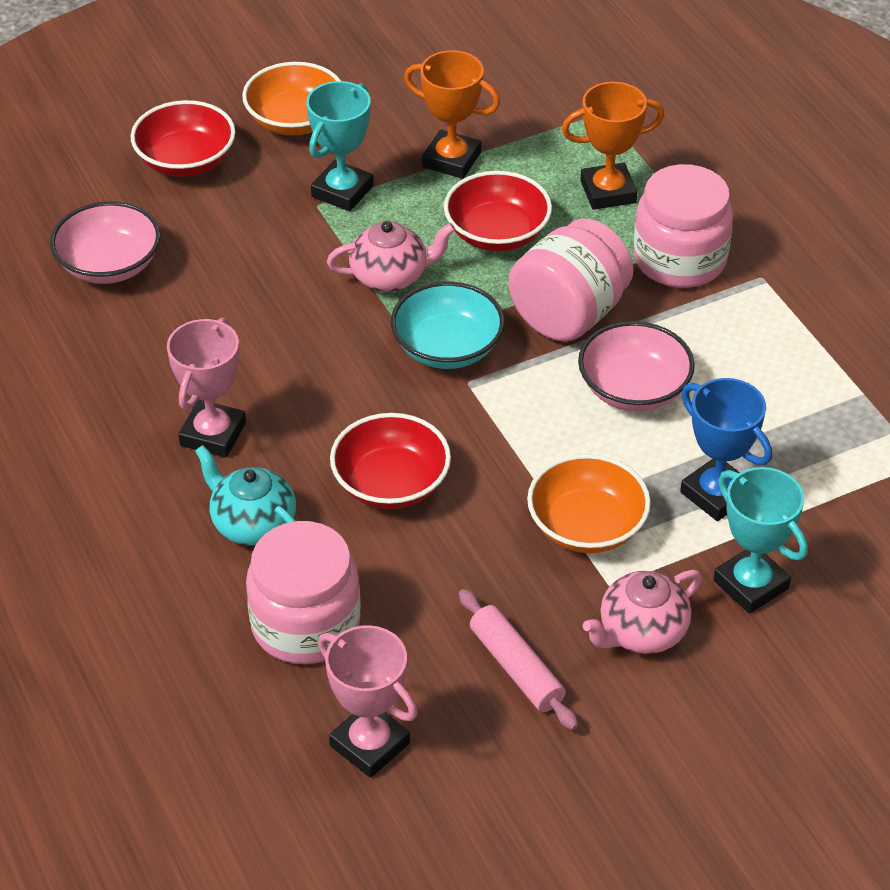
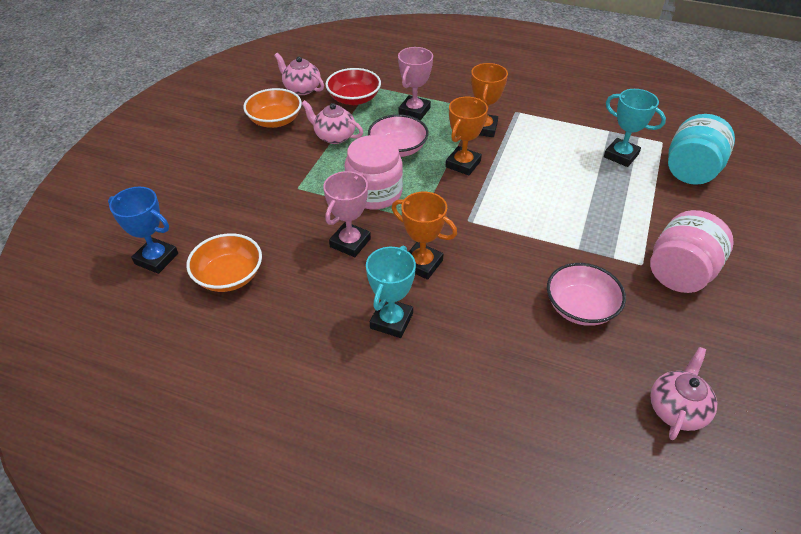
orange trophy: [404,50,500,179] [562,82,665,210] = 2 -> [392,192,457,280] [446,97,488,176] [471,63,508,137] = 3
pink jar: [246,521,361,664] [509,219,633,342] [634,164,733,288] = 3 -> [345,135,403,210] [650,210,734,293] = 2
pink rolling pin: [459,589,578,730] = 1 -> none = 0
pink teapot: [327,221,455,292] [583,570,702,654] = 2 -> [274,53,324,95] [301,100,363,144] [650,347,717,440] = 3
red bowl: [131,100,236,177] [330,413,451,509] [444,171,552,251] = 3 -> [325,68,381,105] = 1
turquoise bowl: [391,282,505,369] = 1 -> none = 0
turquoise jar: none = 0 -> [668,114,735,185] = 1
turquoise teapot: [195,445,296,546] = 1 -> none = 0

